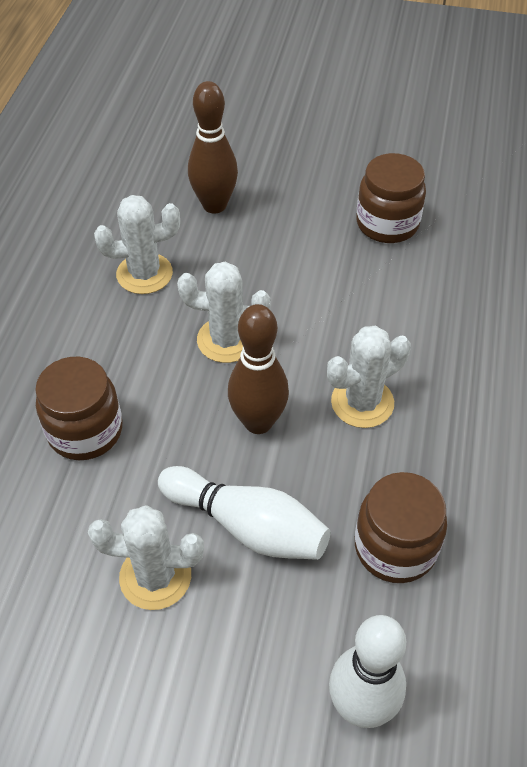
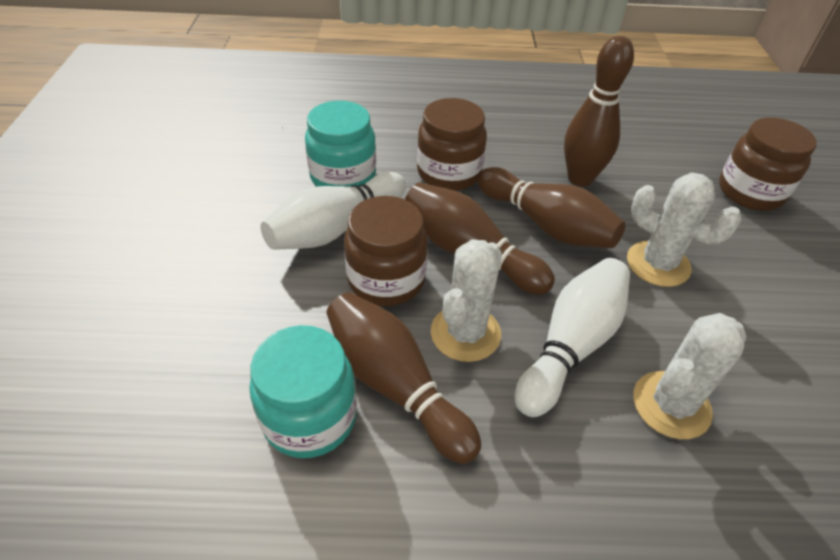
brown bowling pin: [188,81,238,214] [228,304,289,434] = 2 -> [327,292,481,464] [405,182,555,295] [478,167,626,248] [564,36,634,186] = 4
turquoise jar: none = 0 -> [249,325,357,458] [305,101,376,187] = 2
white cactus: [88,505,204,610] [94,195,180,294] [177,262,271,363] [327,326,411,428] = 4 -> [431,239,502,362] [627,173,742,287] [633,313,746,439] = 3

